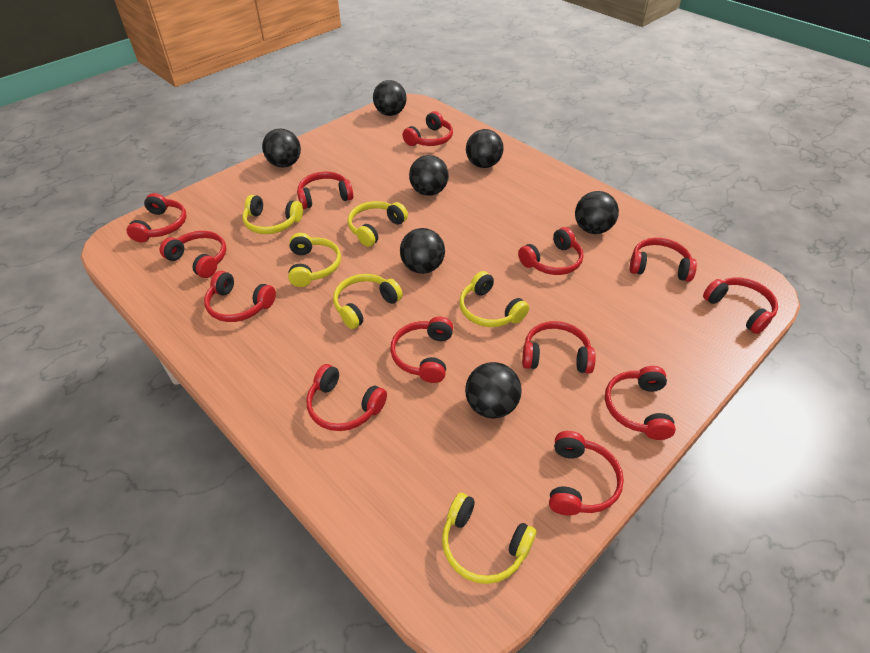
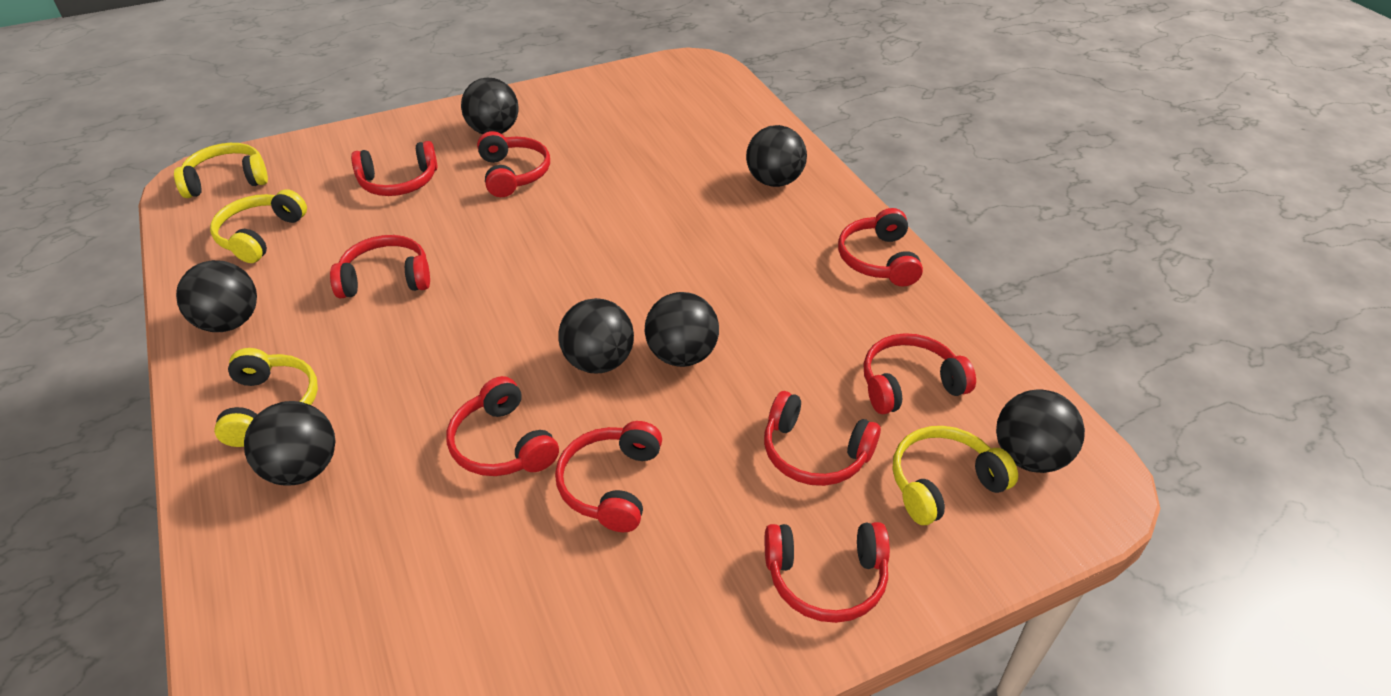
red headphones: [127,193,187,242] [160,231,226,278] [204,271,276,322] [297,172,353,209] [307,364,387,431] [390,317,453,383] [402,111,453,146] [518,227,584,275] [522,321,596,373] [549,431,624,515] [605,366,676,440] [630,238,697,282] [703,277,778,334] = 13 -> [330,235,430,298] [351,141,438,196] [447,376,559,476] [477,131,550,197] [555,421,662,532] [764,391,881,486] [765,522,890,623] [838,208,923,286] [864,333,976,414] = 9
yellow headphones: [242,195,303,234] [288,233,341,287] [333,274,403,329] [348,201,408,247] [442,493,536,584] [459,271,529,327] = 6 -> [174,143,268,198] [210,189,307,263] [214,348,318,447] [893,426,1018,525] = 4

